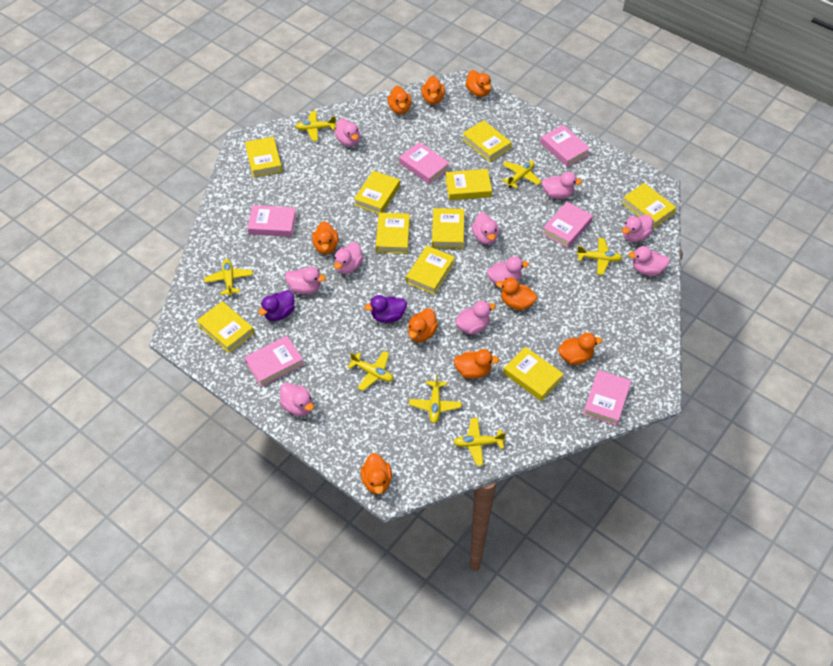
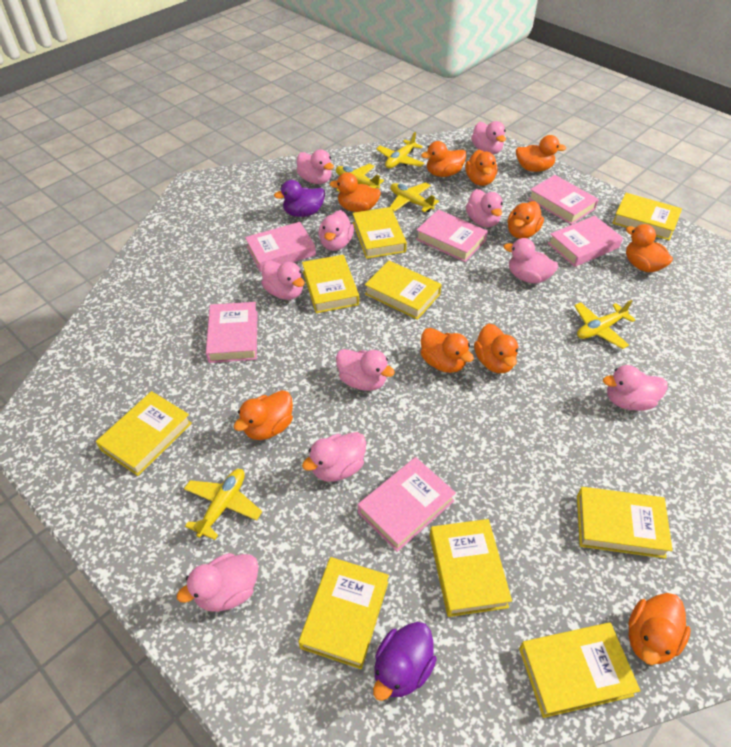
orange duck: [312,221,338,254] [361,453,392,494] [388,86,412,114] [408,308,438,342] [421,76,445,105] [454,349,499,379] [465,70,491,97] [496,278,537,310] [558,333,602,365] = 9 -> [234,390,293,440] [329,173,381,212] [421,141,466,177] [421,328,474,373] [465,150,497,186] [474,324,518,373] [508,201,544,239] [516,135,566,172] [626,224,673,272] [628,593,691,665] = 10
yellow book: [197,301,254,353] [245,137,282,177] [354,171,400,214] [376,213,410,254] [406,246,455,294] [432,208,464,249] [445,169,492,200] [462,120,512,162] [503,347,564,401] [622,183,676,228] = 10 -> [96,391,192,476] [298,557,389,669] [302,255,359,313] [352,207,407,259] [365,261,442,320] [430,519,512,617] [519,623,640,718] [577,487,673,559] [612,193,682,240] = 9
yellow plane: [204,259,253,296] [295,111,337,141] [347,351,393,391] [409,374,461,423] [453,418,506,466] [502,161,541,189] [576,238,622,275] = 7 -> [184,469,262,540] [336,164,384,192] [376,132,424,168] [390,182,439,212] [574,300,635,349] = 5

